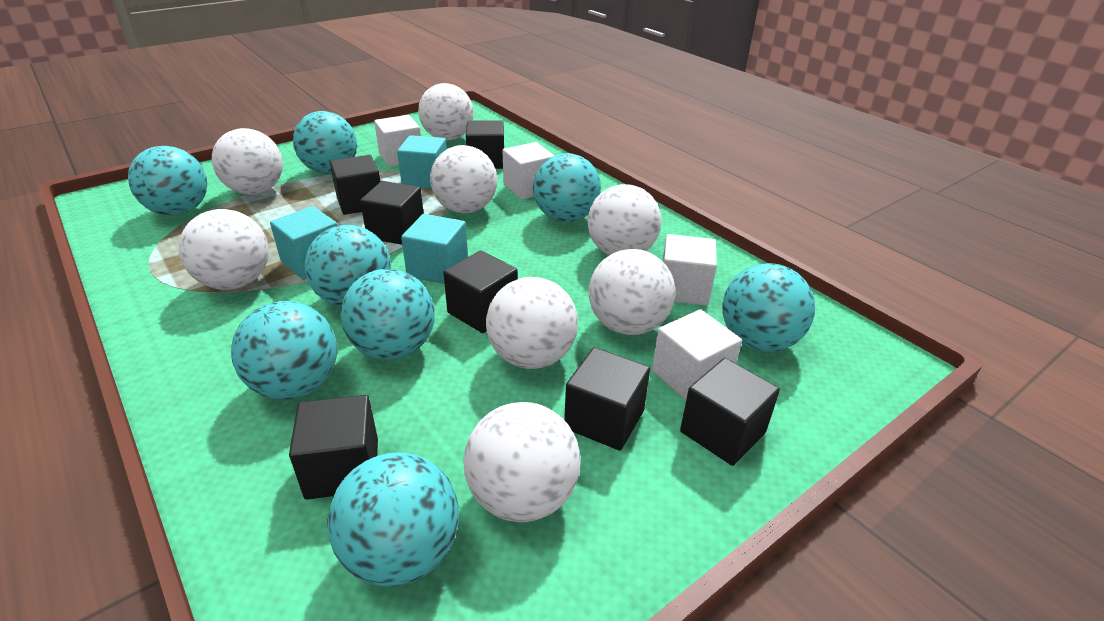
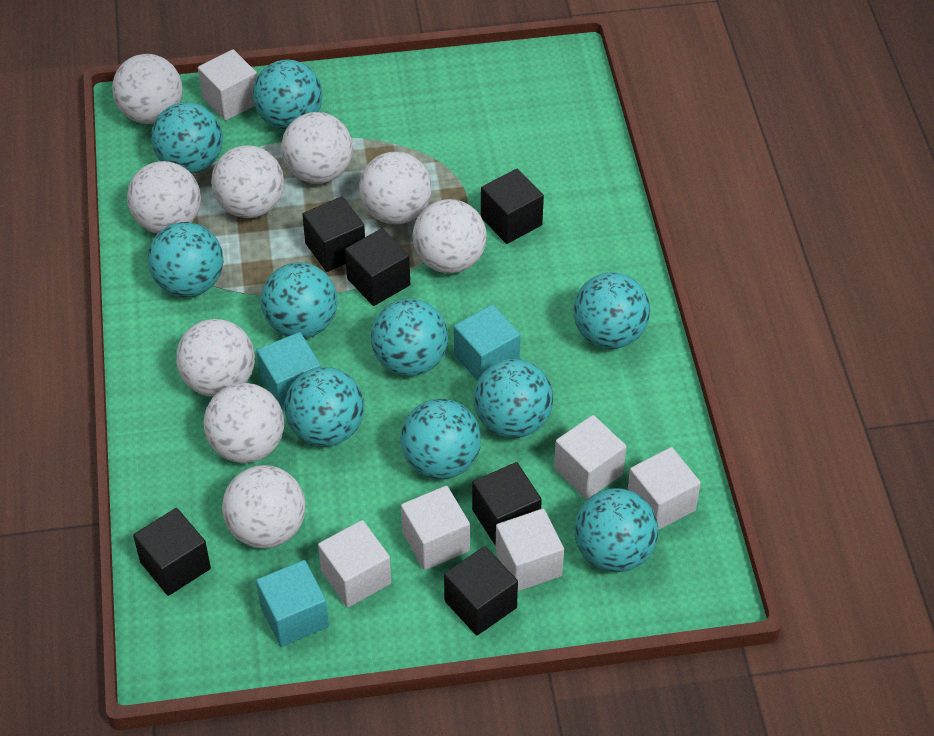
black cube: [289,395,378,500] [330,155,381,215] [360,181,424,245] [443,250,518,333] [466,120,504,169] [564,347,650,451] [680,358,780,466] = 7 -> [133,508,211,596] [302,196,365,272] [345,228,410,306] [444,546,518,636] [472,462,542,546] [481,169,544,244] = 6
turquoise ball: [128,146,207,215] [231,301,337,400] [293,111,357,174] [305,225,391,307] [327,452,459,586] [341,269,434,360] [533,153,601,222] [722,263,815,352] = 8 -> [148,222,224,297] [151,102,223,174] [253,60,323,130] [261,262,337,338] [284,367,364,447] [371,299,448,376] [401,399,481,480] [474,359,553,438] [574,272,650,349] [575,488,658,572] = 10
white ball: [179,209,269,290] [212,128,283,194] [418,83,474,140] [430,145,497,213] [464,402,581,522] [486,277,578,369] [587,184,662,255] [589,249,675,335] = 8 -> [112,54,183,124] [127,161,201,234] [176,319,255,397] [204,383,284,463] [211,145,284,218] [222,465,306,549] [281,112,353,184] [359,151,432,224] [412,199,487,273] = 9
white cube: [374,115,421,167] [503,142,555,200] [652,309,742,400] [663,234,717,306] = 4 -> [198,50,257,121] [318,520,391,608] [401,486,470,570] [495,509,564,591] [554,415,626,500] [628,447,701,530] = 6

